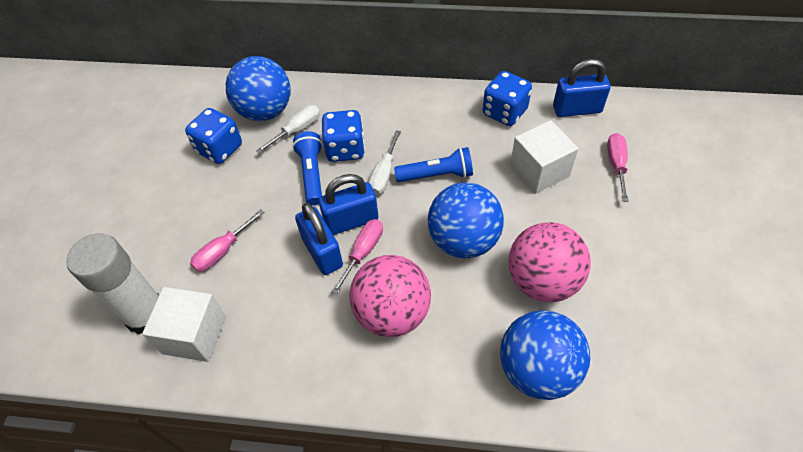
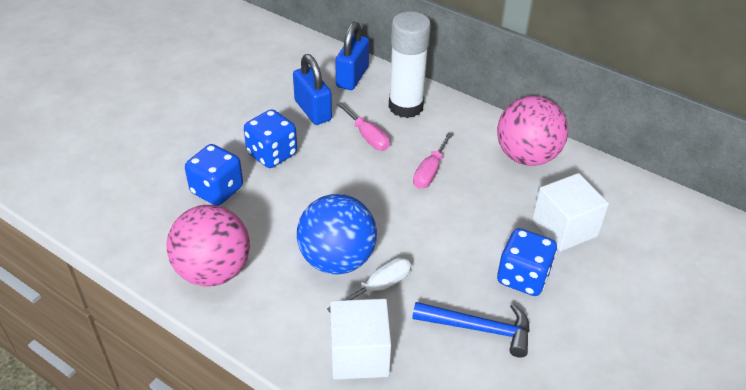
blue ball: [226,56,291,121] [428,183,504,258] [500,310,590,400] = 3 -> [297,194,377,274] = 1
blue flashlight: [292,131,323,206] [394,147,473,182] = 2 -> none = 0
blue hammer: none = 0 -> [412,302,530,358] = 1
blue padlock: [295,203,343,275] [319,174,378,235] [553,59,611,117] = 3 -> [293,54,332,125] [335,22,369,90] = 2
pink screwdriver: [190,209,265,272] [331,219,383,295] [607,133,629,202] = 3 -> [337,102,390,151] [413,132,453,189] = 2
white screwdriver: [256,105,320,154] [369,130,401,195] = 2 -> [327,258,411,312] = 1

